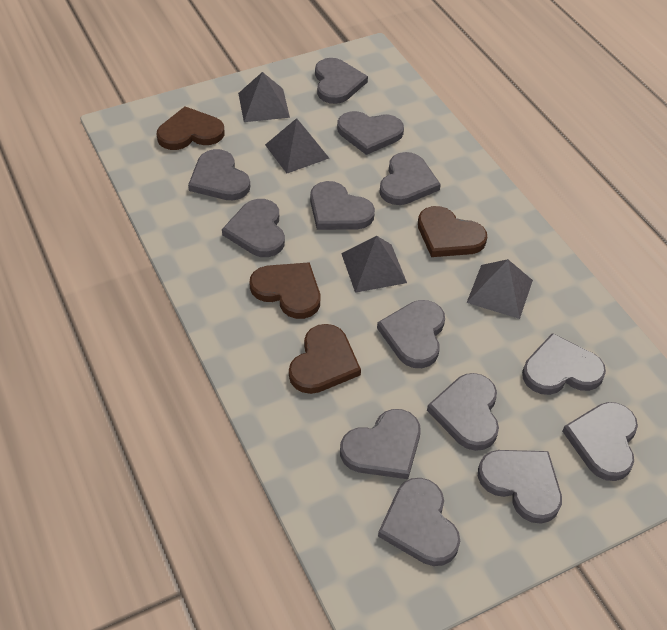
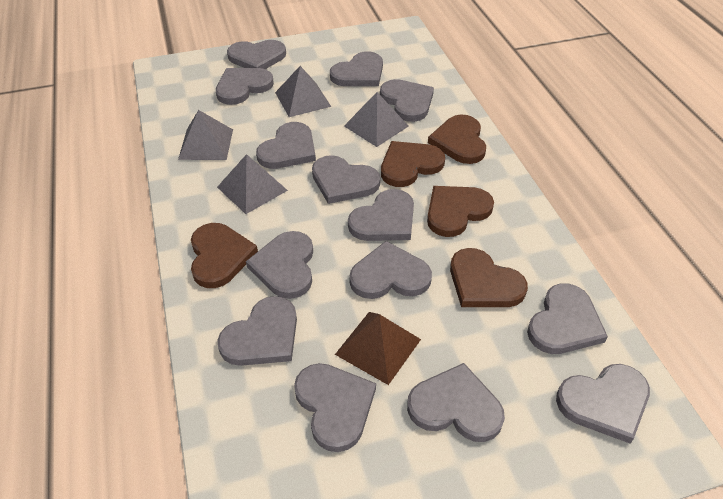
brown heart: [157,107,225,150] [249,262,320,319] [289,324,361,394] [418,206,487,257] = 4 -> [191,223,258,288] [381,141,445,187] [427,186,494,237] [428,115,486,164] [450,248,528,307] = 5
brown pyramid: none = 0 -> [335,312,421,385] = 1
grey heart: [188,149,250,200] [222,199,285,257] [310,181,375,230] [315,58,368,104] [337,111,404,155] [340,409,421,479] [377,300,445,368] [378,478,460,566] [379,152,441,205] [427,373,499,451] [478,450,562,524] [522,333,606,395] [562,402,638,481] = 13 -> [216,68,274,105] [217,296,297,366] [227,40,286,69] [246,231,313,299] [256,122,316,169] [294,363,376,452] [312,155,380,204] [330,51,383,86] [348,189,414,241] [349,241,432,299] [380,79,434,122] [407,363,505,442] [527,283,608,354] [556,364,650,444] = 14

